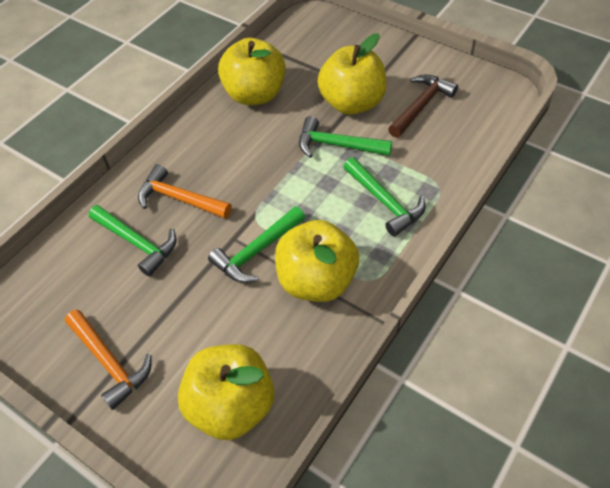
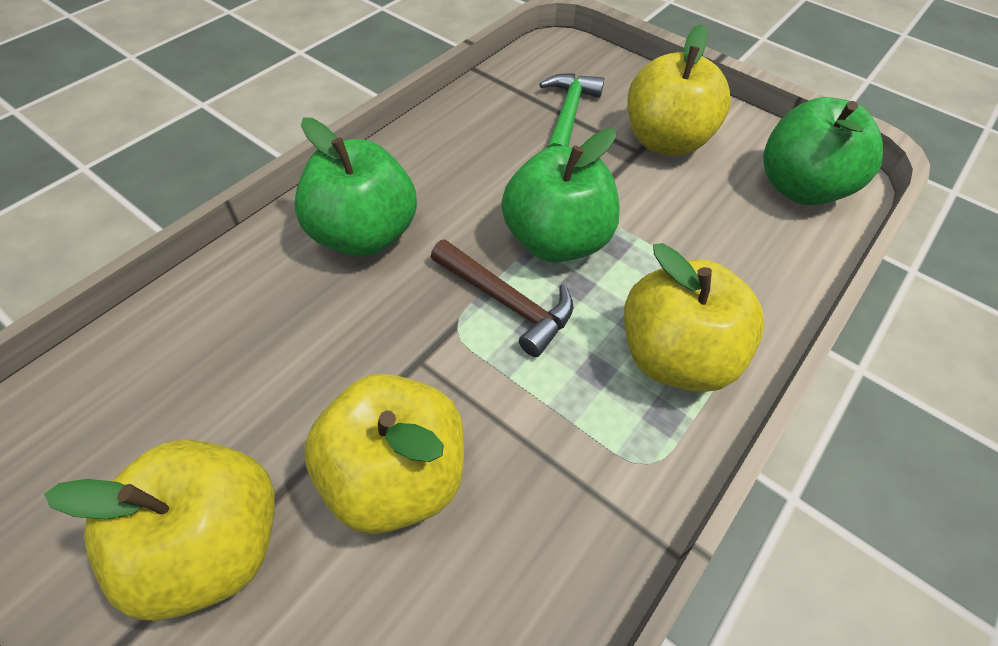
green apple: none = 0 -> [294,117,417,257] [501,129,620,263] [763,97,883,205] = 3
green hammer: [89,205,176,277] [208,206,305,283] [299,116,392,158] [343,157,425,236] = 4 -> [539,73,604,148] = 1
orange hammer: [65,309,152,410] [138,164,232,219] = 2 -> none = 0

